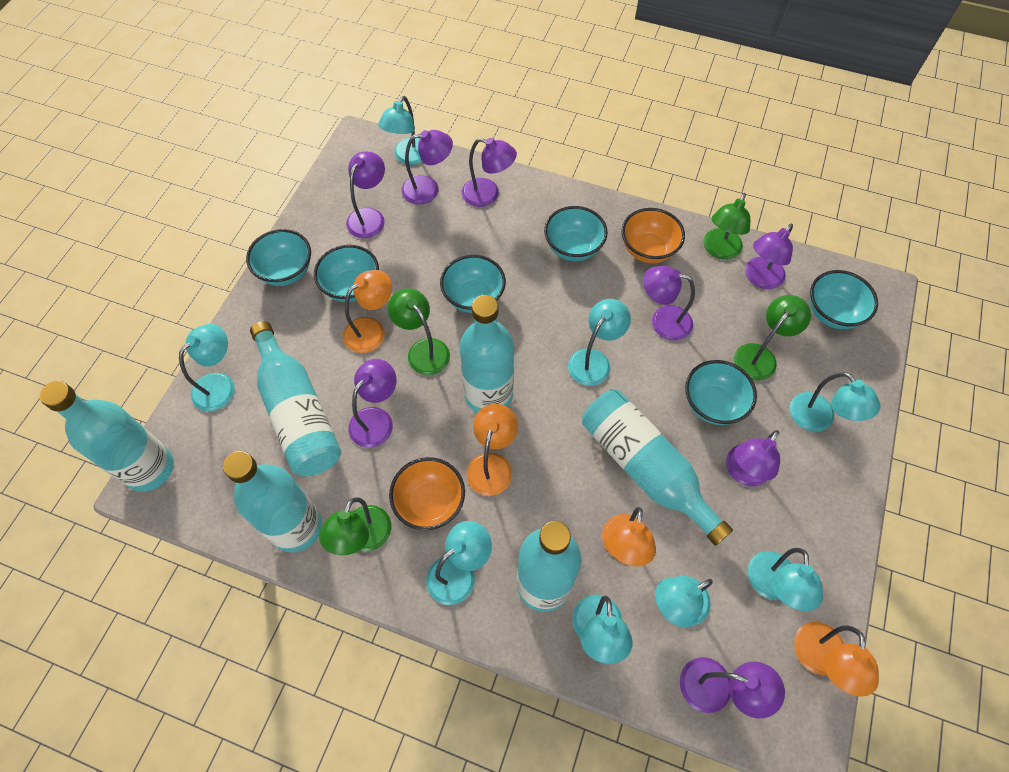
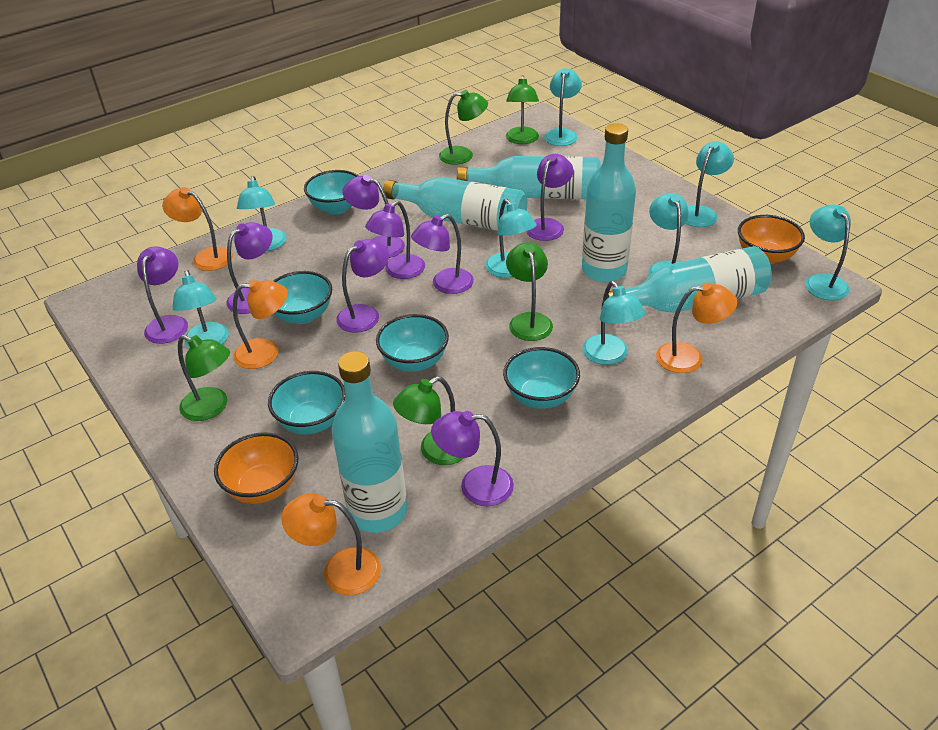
green lamp: [319,497,391,555] [388,288,450,375] [704,193,750,260] [734,295,811,381] = 4 -> [178,335,230,421] [393,376,464,465] [439,90,488,165] [506,75,539,144] [506,242,553,341] = 5
turquoise bottle: [40,381,174,492] [223,451,322,553] [250,321,341,476] [459,295,514,413] [517,521,581,612] [582,390,733,546] = 6 -> [332,351,407,533] [383,177,527,231] [457,156,601,199] [582,123,636,282] [607,246,772,313] = 5
turquoise bowl: [246,229,311,286] [314,245,379,302] [440,255,506,313] [544,206,608,261] [685,360,757,425] [810,270,878,329] = 6 -> [268,371,345,434] [273,271,332,324] [304,170,358,214] [376,314,449,372] [503,347,580,409] = 5

